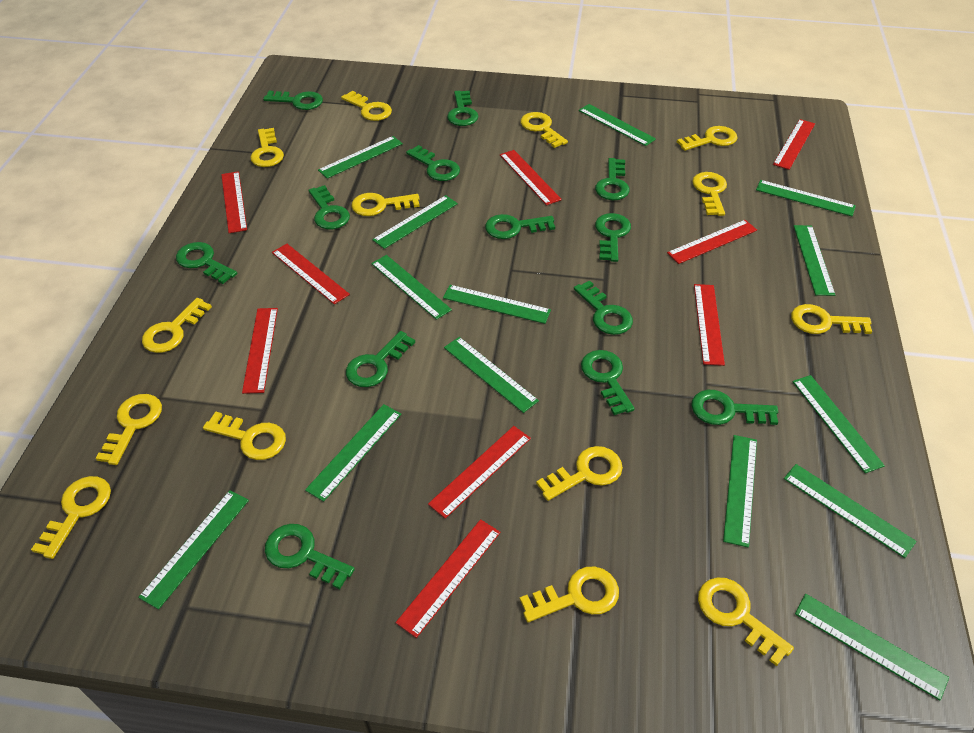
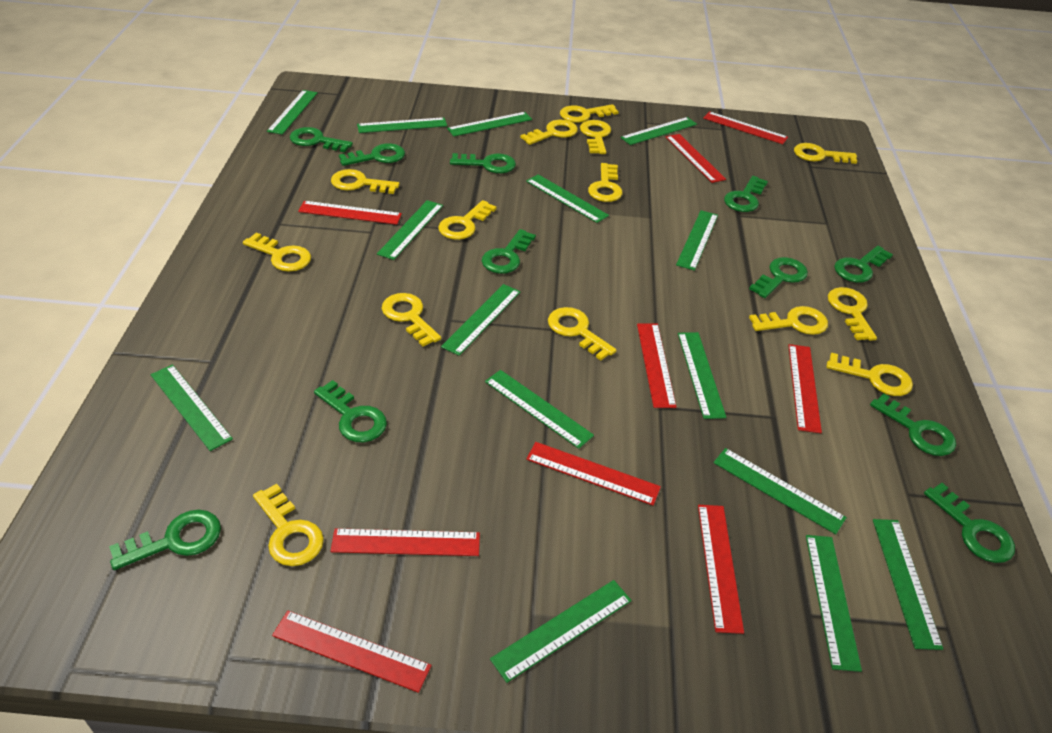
green key: [176,242,237,284] [263,91,323,110] [265,524,355,589] [308,185,350,229] [346,331,415,387] [406,145,460,181] [447,91,478,126] [485,214,555,239] [574,280,633,335] [581,350,635,415] [595,158,630,200] [595,213,631,262] [691,390,778,425] = 13 -> [109,510,221,570] [290,127,353,152] [314,380,387,442] [339,143,405,166] [450,153,516,173] [482,229,536,274] [724,176,768,212] [749,257,808,298] [834,246,893,283] [870,393,956,456] [924,483,1015,563] = 11
green ruler: [138,490,249,610] [305,404,401,502] [318,136,403,179] [371,255,452,320] [372,195,458,249] [443,285,551,324] [444,337,539,413] [579,104,656,146] [723,435,757,548] [756,180,856,216] [784,464,916,558] [792,375,885,473] [794,225,835,296] [795,594,949,701] = 14 -> [151,364,233,451] [267,90,318,135] [357,117,447,133] [377,200,443,260] [441,284,521,356] [447,112,532,136] [485,370,594,449] [490,580,632,683] [526,174,609,223] [621,117,697,145] [676,210,718,271] [678,332,726,419] [714,448,847,534] [806,535,862,672] [873,519,943,650] = 15

